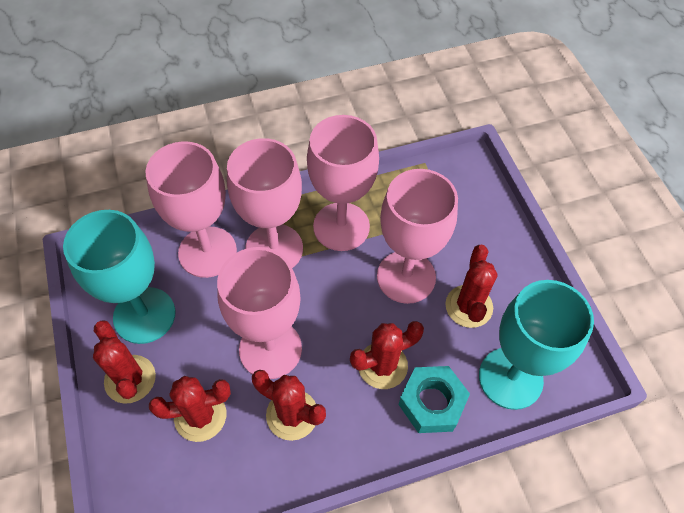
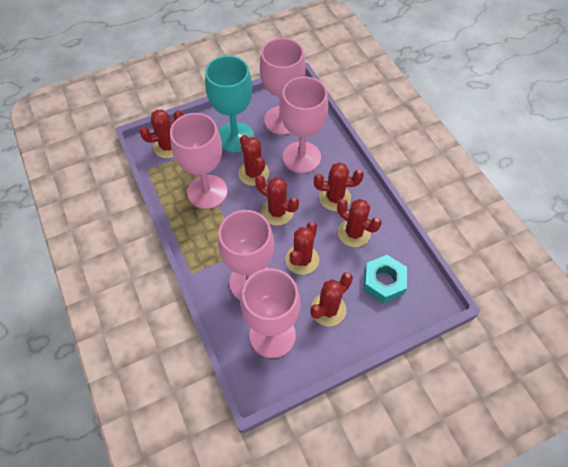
red cactus: [93,320,156,404] [149,376,231,442] [252,370,326,441] [350,321,424,389] [445,245,498,328] = 5 -> [139,109,183,158] [239,135,269,186] [255,175,299,226] [285,222,319,275] [310,272,353,327] [314,162,364,211] [337,199,382,247] = 7
turquoise goblet: [63,210,176,344] [479,280,594,410] = 2 -> [205,56,254,153] = 1

